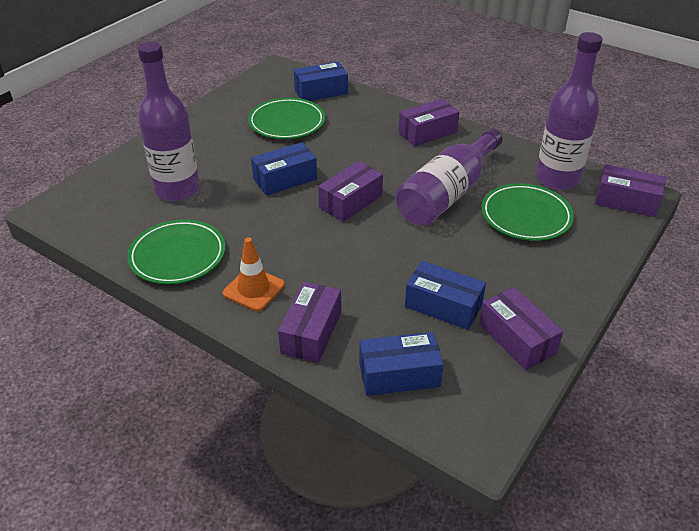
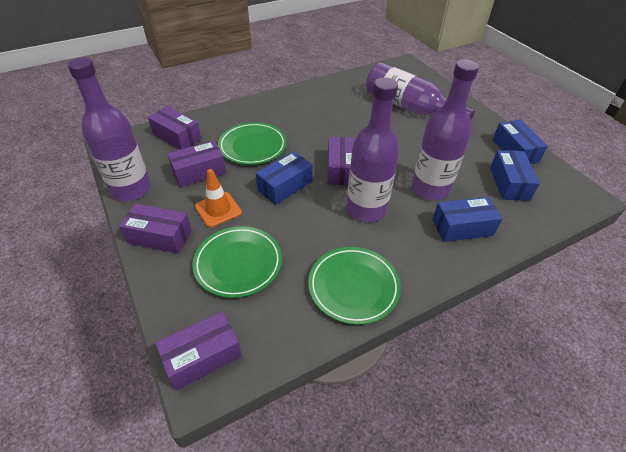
purple bottle: [137,41,200,201] [395,128,503,226] [536,32,603,190] = 3 -> [68,57,151,201] [346,77,399,222] [366,62,475,120] [412,60,479,200] = 4

